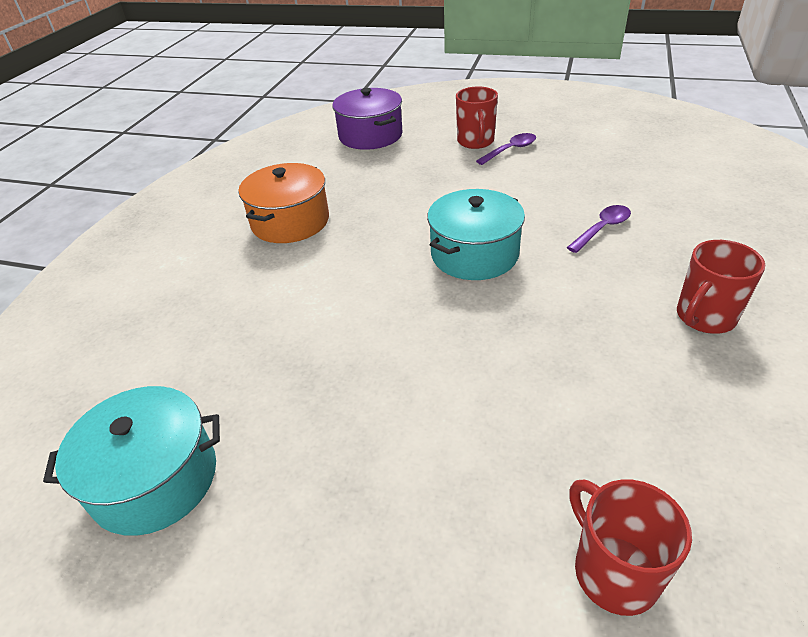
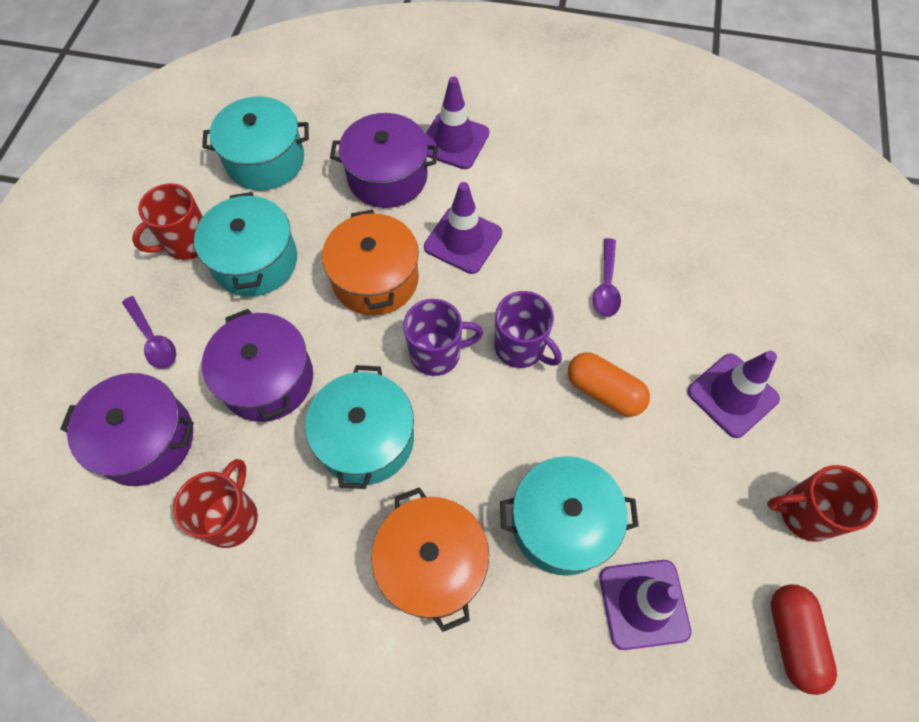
orange capsule: none = 0 -> [567,352,650,417] = 1
orange pot: [239,163,329,243] = 1 -> [322,210,419,316] [371,487,489,632] = 2
purple mug: none = 0 -> [403,299,483,376] [494,291,562,368] = 2
purple pot: [332,88,403,150] = 1 -> [60,373,194,486] [202,309,313,422] [330,113,438,208] = 3
purple traffic cone: none = 0 -> [424,182,502,274] [425,76,489,169] [599,560,691,650] [687,351,780,438] = 4
red capsule: none = 0 -> [771,584,837,695] = 1
turquoise pot: [43,386,220,536] [427,189,525,280] = 2 -> [194,192,297,297] [202,96,309,190] [305,365,414,489] [500,456,639,576] = 4

